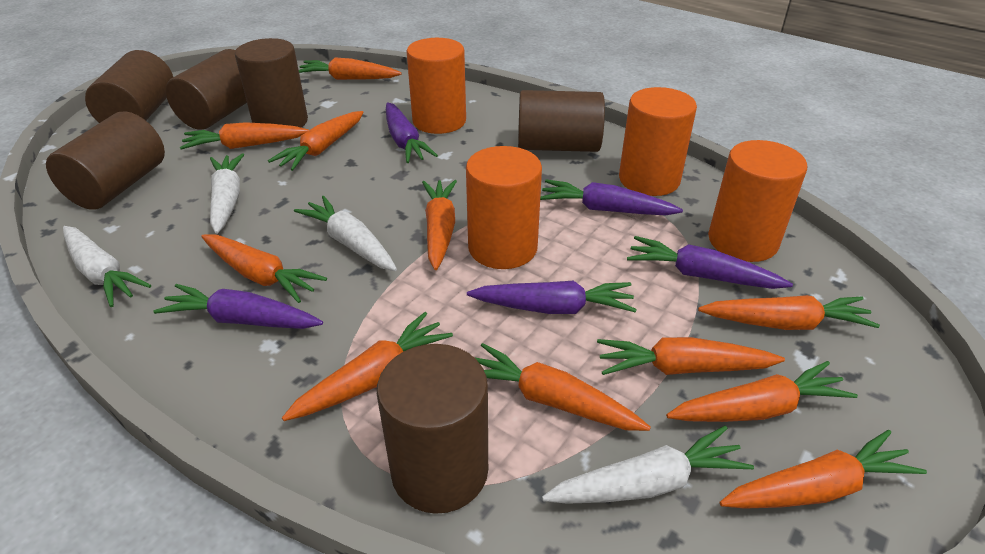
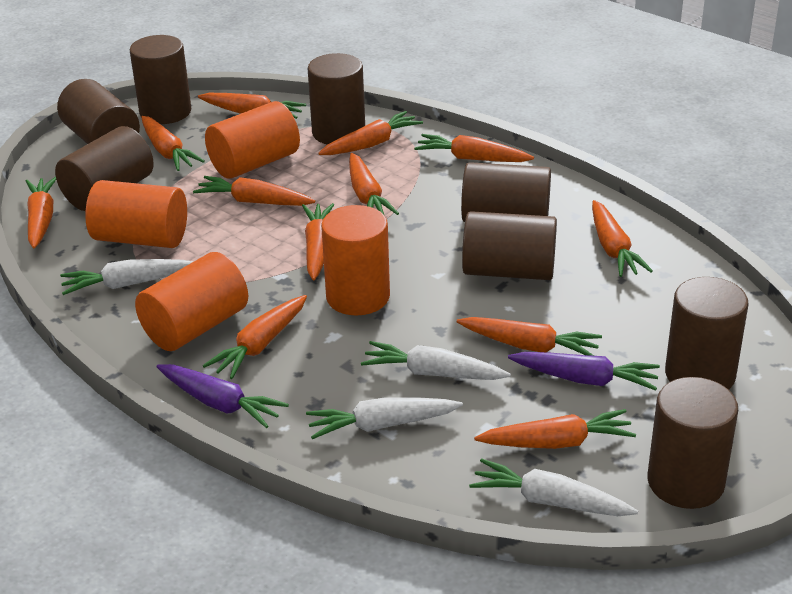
brown cylinder: [46,111,165,210] [85,50,173,123] [165,49,247,130] [235,38,308,128] [377,344,488,514] [518,90,605,152] = 6 -> [55,126,154,211] [57,79,140,144] [130,35,192,124] [308,53,365,145] [461,162,551,222] [462,211,557,280] [648,377,738,509] [665,277,748,390] = 8
orange carrot: [180,122,309,149] [201,234,327,303] [268,111,364,171] [282,312,453,421] [299,57,402,80] [422,180,457,270] [474,343,651,431] [597,337,785,375] [666,361,858,422] [698,295,880,330] [720,430,927,509] = 11 -> [26,177,56,249] [141,116,205,171] [193,176,315,206] [198,93,306,119] [203,295,307,379] [302,203,334,280] [318,111,423,155] [349,153,399,216] [414,134,534,162] [457,317,602,356] [474,409,636,449] [592,200,653,277] = 12
purple carrot: [153,284,323,329] [386,102,438,163] [467,281,637,314] [540,180,683,215] [627,236,793,289] = 5 -> [157,364,289,428] [508,352,660,391] = 2

